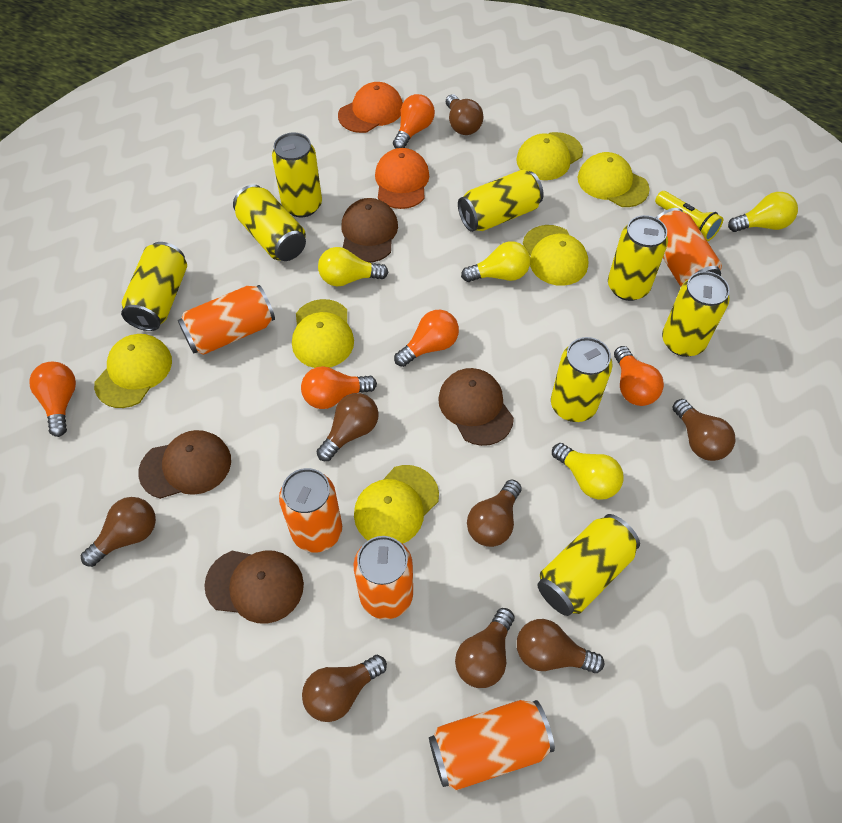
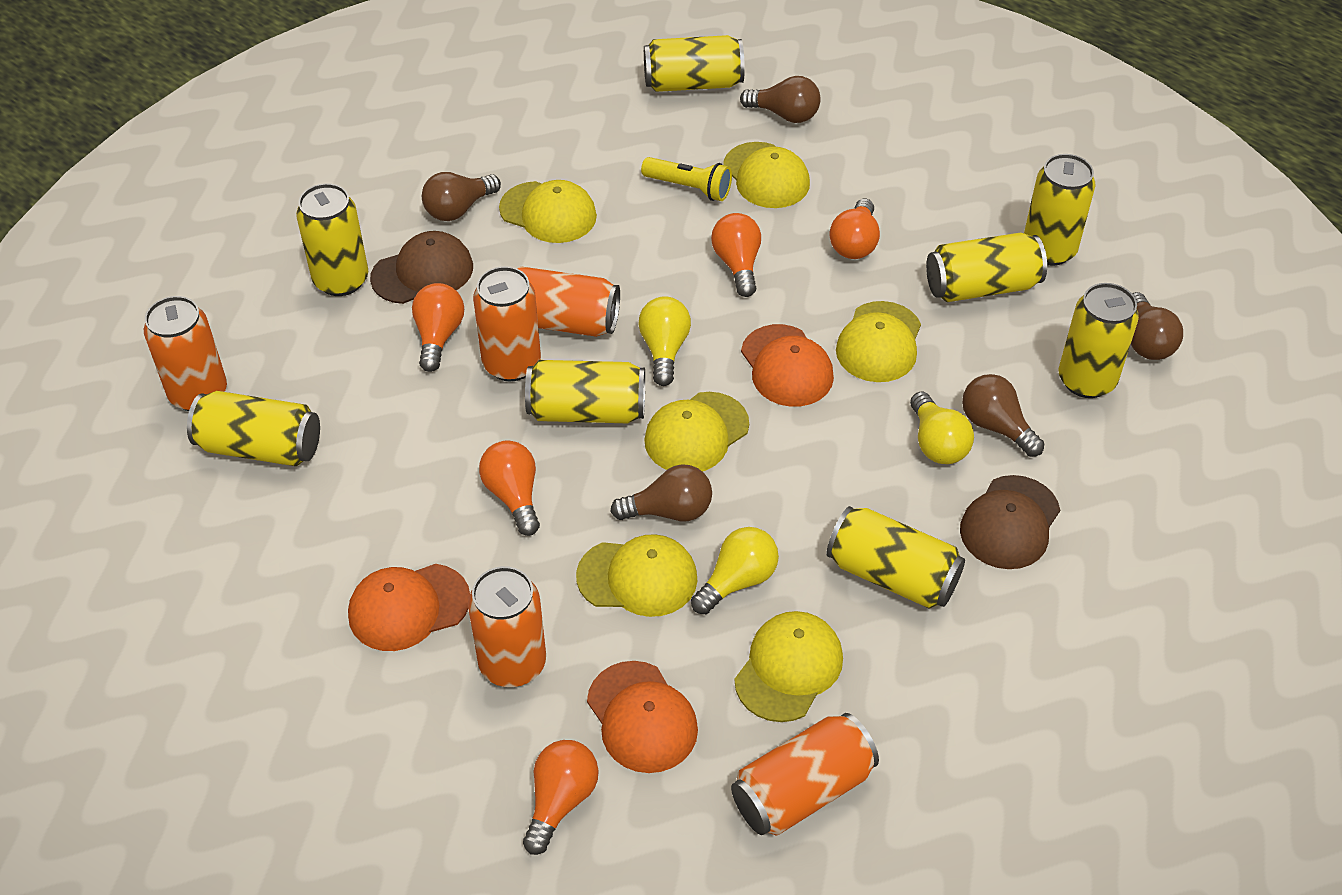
brown cap: [138,430,231,499] [204,550,304,624] [341,198,398,263] [438,368,514,446] = 4 -> [370,231,473,304] [960,475,1060,569] = 2
brown light bulb: [81,497,156,567] [302,655,387,722] [316,393,379,461] [446,94,484,135] [455,608,514,688] [467,480,522,547] [517,619,604,673] [673,399,735,461] = 8 -> [422,172,501,221] [610,464,712,521] [740,76,821,123] [962,374,1044,457] [1131,292,1183,360] = 5
orange cap: [338,82,403,133] [375,148,429,209] = 2 -> [348,564,470,651] [587,661,698,773] [741,324,834,407] = 3
yellow light bulb: [318,247,389,286] [461,241,531,282] [552,443,624,500] [728,192,798,232] = 4 -> [638,296,691,386] [691,527,779,614] [910,392,974,464] = 3

